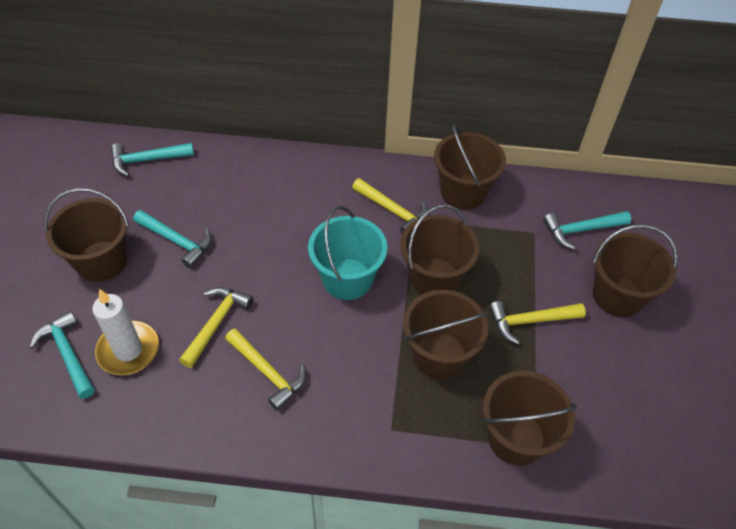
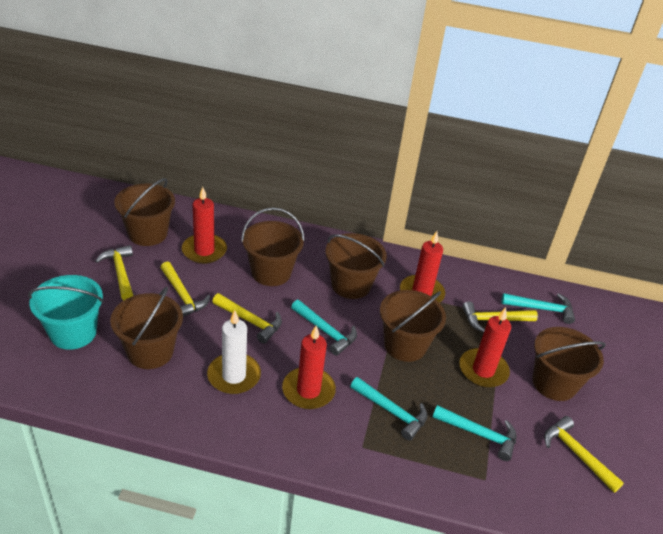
red candle: none = 0 -> [182,187,227,264] [282,326,336,409] [400,231,445,303] [459,307,511,388] = 4
yellow hammer: [179,287,253,368] [225,329,306,411] [352,178,427,235] [489,301,586,344] = 4 -> [95,245,134,300] [160,262,210,317] [212,293,282,344] [462,301,538,332] [544,416,624,493] = 5

